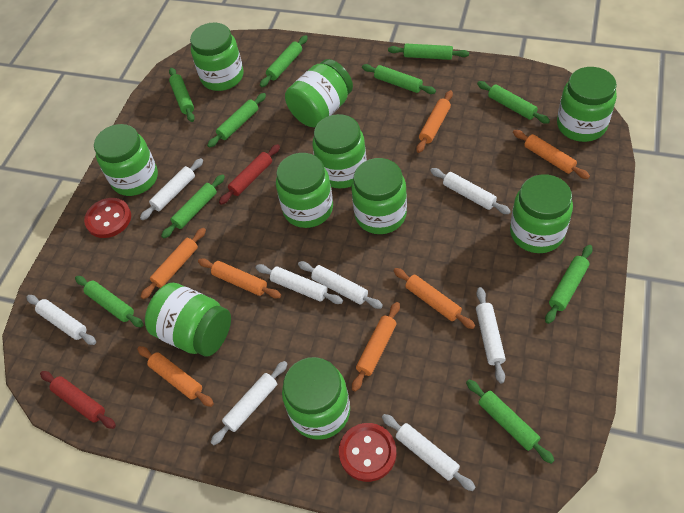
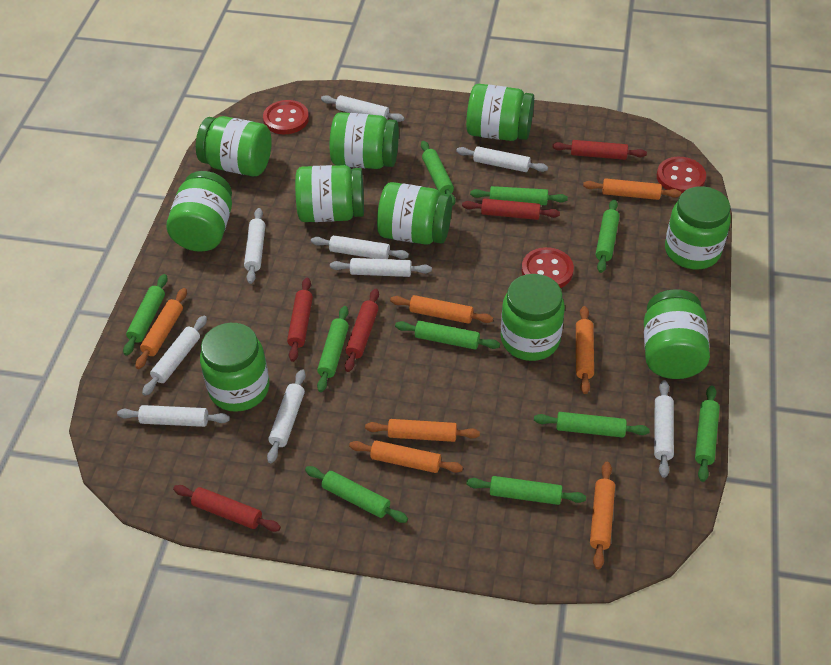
red button: [84,198,131,238] [339,423,396,482] = 2 -> [263,100,309,134] [522,247,574,288] [657,157,706,194] = 3
red rolling pin: [40,371,116,429] [219,144,280,205] = 2 -> [173,485,281,532] [287,278,313,362] [344,289,379,372] [462,198,560,220] [552,140,647,160] = 5
white rolling pin: [26,295,96,345] [140,158,203,220] [210,361,288,445] [256,264,343,304] [298,261,383,309] [382,414,476,491] [430,168,511,214] [476,287,506,383] = 8 -> [117,405,230,427] [142,316,207,396] [244,208,265,284] [267,369,306,463] [311,235,409,259] [321,95,405,122] [330,258,432,277] [456,146,548,172] [654,380,674,478] = 9

